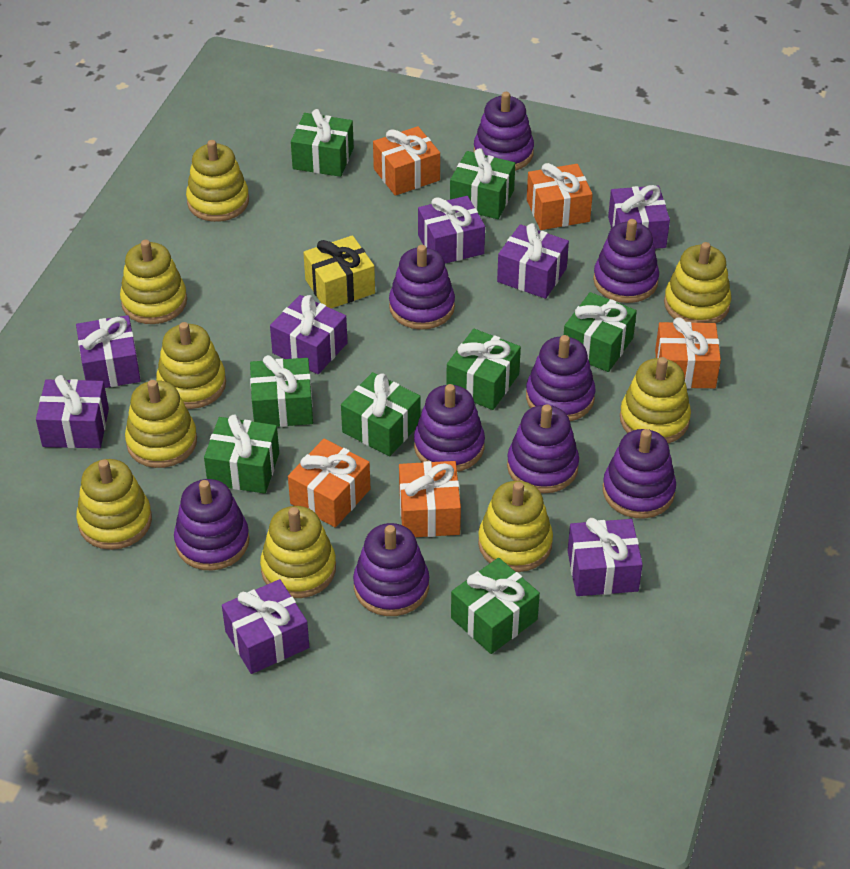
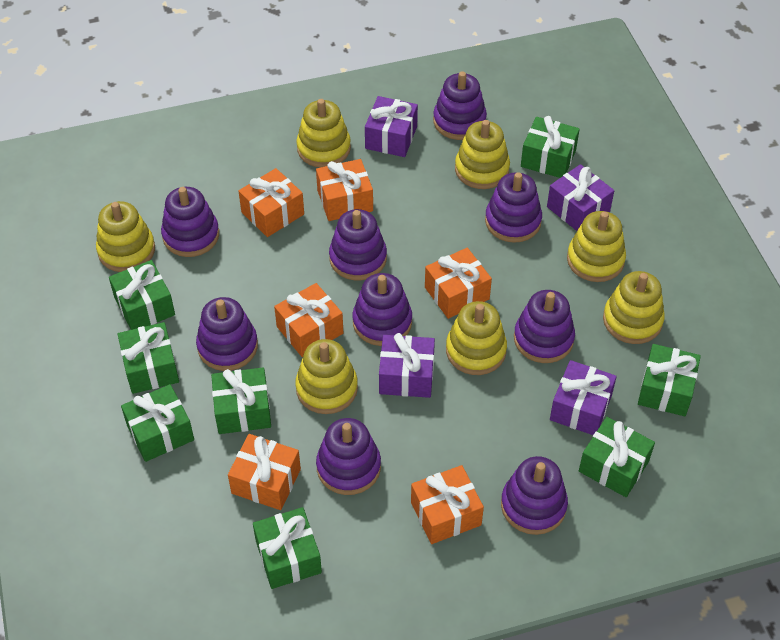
orange gift: [288,439,370,527] [373,126,440,196] [399,461,461,537] [527,163,593,230] [655,317,721,389] = 5 -> [228,434,301,510] [238,168,304,237] [274,283,343,357] [316,159,373,221] [411,465,484,544] [425,248,492,319] = 6
purple gift: [36,375,109,448] [76,315,141,388] [222,579,309,674] [270,295,348,374] [418,196,485,264] [497,223,569,299] [568,518,643,596] [608,185,670,249] = 8 -> [365,96,418,157] [379,333,435,398] [547,164,614,231] [550,360,617,435] = 4
yellow gift: [303,235,375,308] = 1 -> none = 0
yellow stacking toy: [76,459,152,550] [120,240,187,324] [125,380,197,468] [156,322,226,409] [186,140,249,222] [260,506,336,598] [478,481,553,572] [620,357,691,443] [664,242,731,323] = 9 -> [96,201,155,272] [295,339,358,414] [296,99,351,168] [446,301,507,375] [455,120,510,189] [567,211,626,282] [603,271,665,344] = 7

